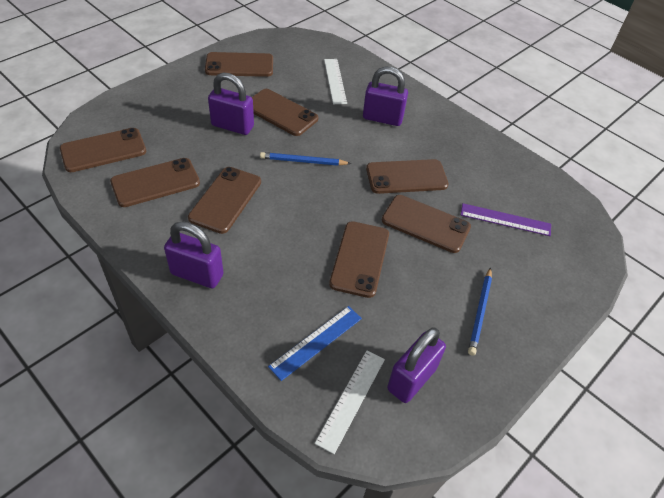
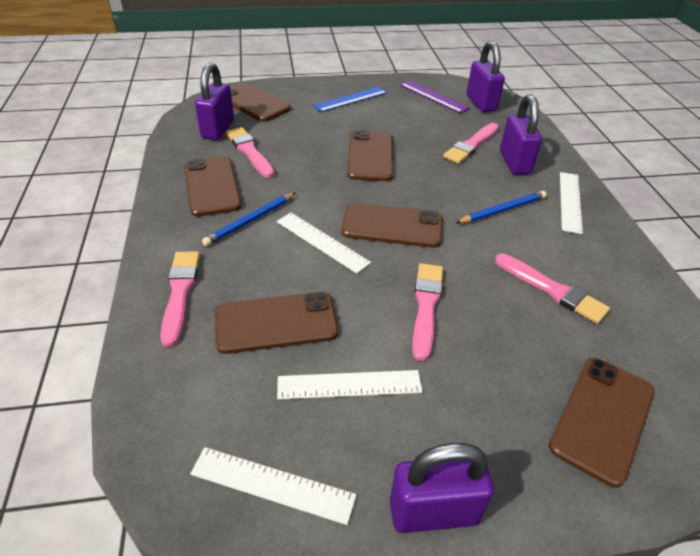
brown phone: [60,128,146,172] [110,158,200,207] [188,167,261,234] [205,52,273,77] [252,89,318,136] [329,221,389,298] [366,159,449,194] [382,195,471,253] = 8 -> [184,156,241,217] [215,292,338,354] [230,83,291,122] [341,203,442,248] [347,130,393,181] [549,358,655,488] = 6
pink brush: none = 0 -> [160,251,200,347] [226,127,275,178] [412,263,443,361] [443,123,499,164] [495,253,610,324] = 5
white ruler: [315,351,385,454] [324,59,347,104] = 2 -> [190,447,356,525] [277,213,371,274] [277,370,423,400] [560,172,583,234] = 4

